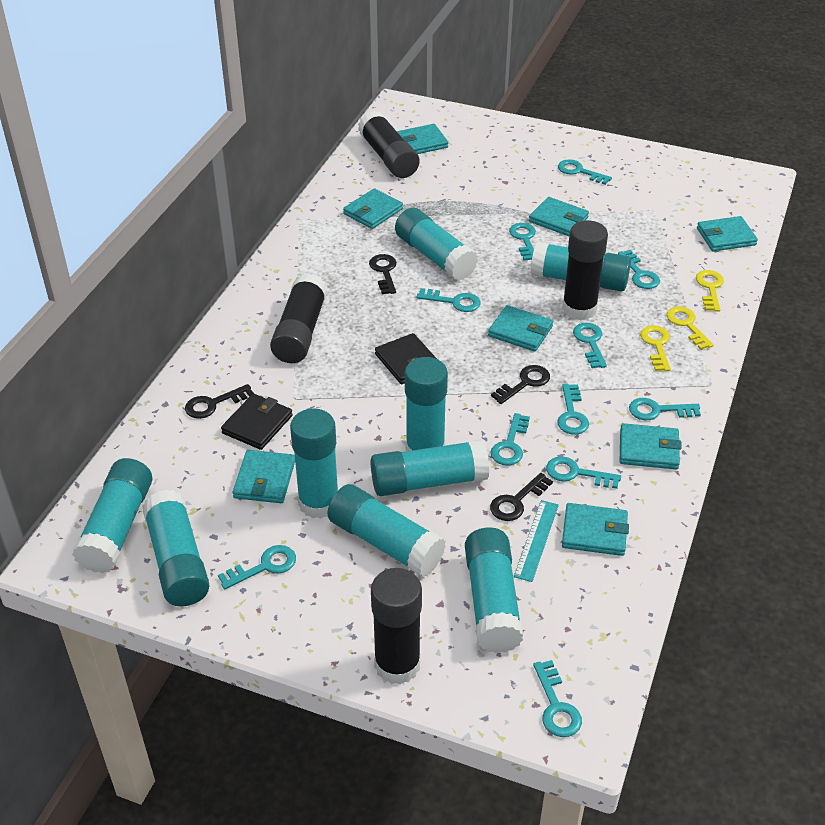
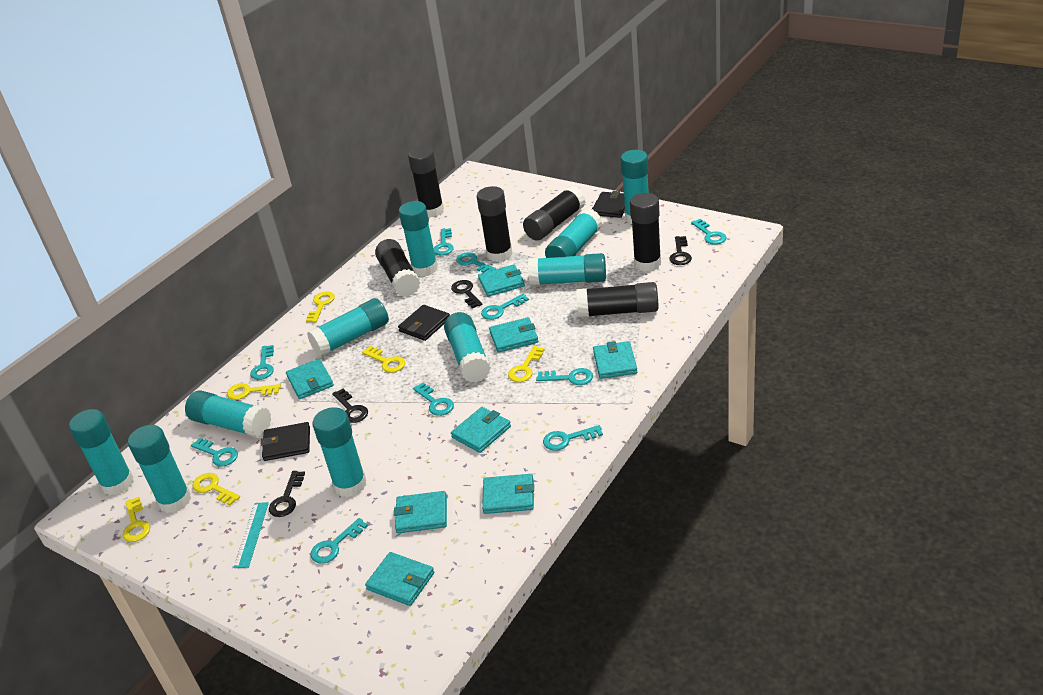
black glue stick: [270,273,327,363] [358,111,419,178] [371,568,422,685] [562,220,608,321] = 4 -> [375,239,420,297] [408,147,444,218] [476,186,512,262] [523,186,586,241] [576,282,659,318] [630,193,661,271] = 6
black wallet: [221,394,293,450] [375,333,437,384] = 2 -> [261,422,310,461] [398,305,450,341] [592,191,625,218] = 3
turquoise glue stick: [72,458,152,573] [142,490,210,607] [290,409,338,519] [328,484,446,577] [371,439,489,496] [395,208,478,281] [405,357,448,451] [465,527,523,653] [531,241,631,291] = 9 -> [69,409,134,495] [128,425,191,513] [185,390,271,438] [307,298,389,357] [313,407,367,497] [399,201,438,277] [444,312,491,382] [528,253,606,286] [545,208,602,258] [620,150,649,224] = 10
turquoise key: [218,545,296,589] [416,288,481,312] [490,413,530,466] [509,223,536,261] [533,660,582,737] [546,456,621,489] [557,384,589,435] [558,159,612,185] [573,323,607,368] [618,250,660,289] [629,398,701,420] = 11 -> [191,438,238,466] [250,345,274,380] [311,518,368,564] [413,383,454,416] [434,228,454,255] [456,252,496,273] [481,294,529,320] [536,368,593,385] [543,425,603,451] [691,219,726,245] = 10
yellow key: [640,325,671,371] [666,306,714,350] [696,270,724,312] = 3 -> [123,497,150,542] [192,473,240,505] [227,383,281,400] [306,291,335,323] [362,346,405,373] [508,346,545,382] = 6

